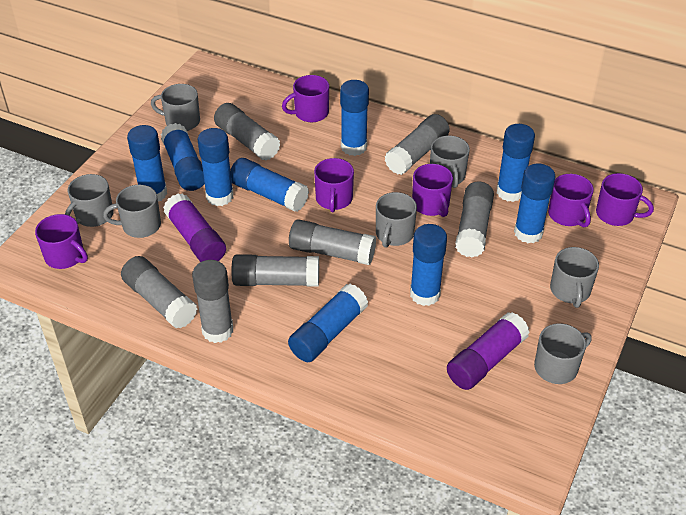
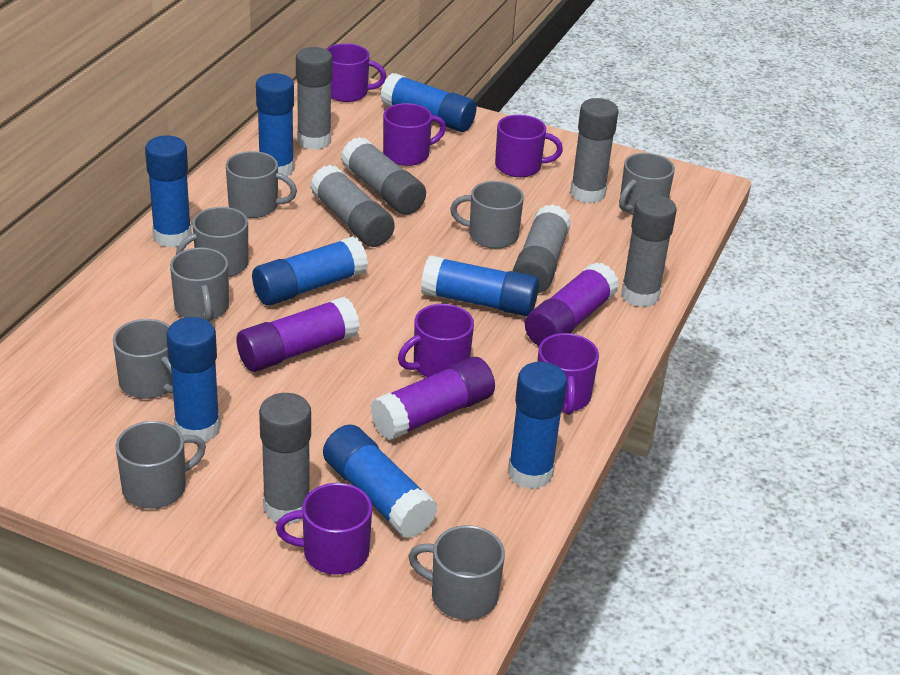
blue glue stick: [127,125,167,201] [161,123,205,191] [198,128,234,206] [230,158,309,212] [288,284,368,362] [340,80,369,156] [410,224,447,306] [497,124,535,202] [514,164,556,243] = 9 -> [145,135,192,247] [166,317,220,442] [252,236,368,306] [256,73,294,177] [323,425,438,538] [381,73,477,132] [421,255,539,316] [508,362,567,489] = 8
grey mug: [65,174,114,227] [103,185,161,238] [151,84,200,131] [376,192,417,248] [430,136,470,188] [534,323,592,384] [550,247,599,308] = 7 -> [113,319,173,399] [115,421,206,509] [170,247,229,322] [176,207,248,277] [226,151,297,218] [408,525,505,620] [450,181,524,249] [619,153,675,215] = 8
purple glue stick: [163,193,226,262] [447,312,530,390] = 2 -> [236,297,360,372] [370,357,495,440] [525,262,619,346] = 3

